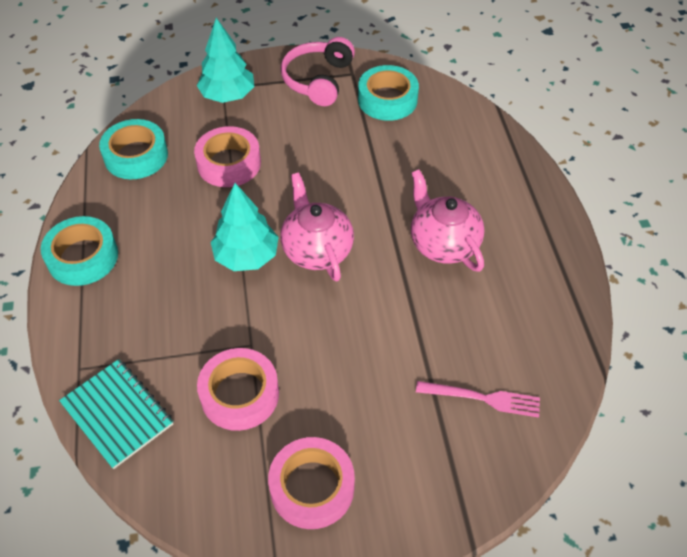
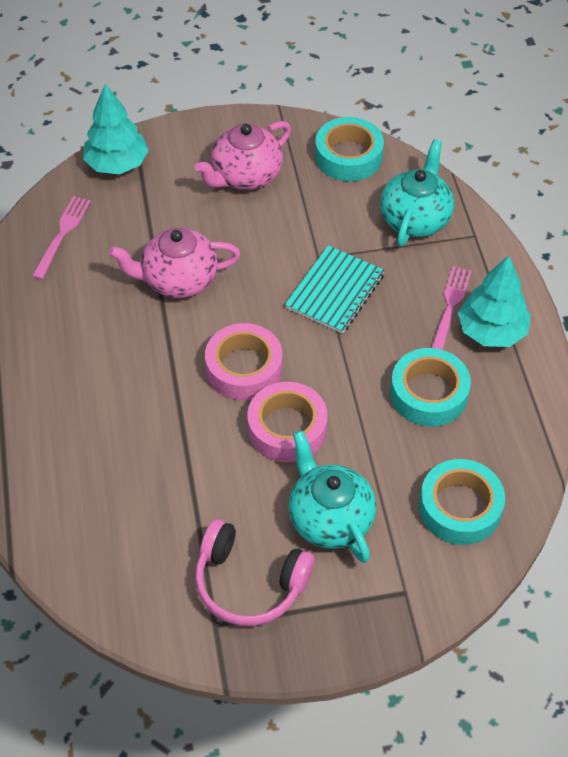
pink fork: [416,381,540,418] = 1 -> [32,196,91,280] [431,266,472,350] = 2
pink tape: [194,126,261,187] [197,348,279,431] [268,437,355,529] = 3 -> [205,323,282,400] [247,382,328,462] = 2
turquoise teapot: none = 0 -> [288,431,376,563] [380,140,454,247] = 2

